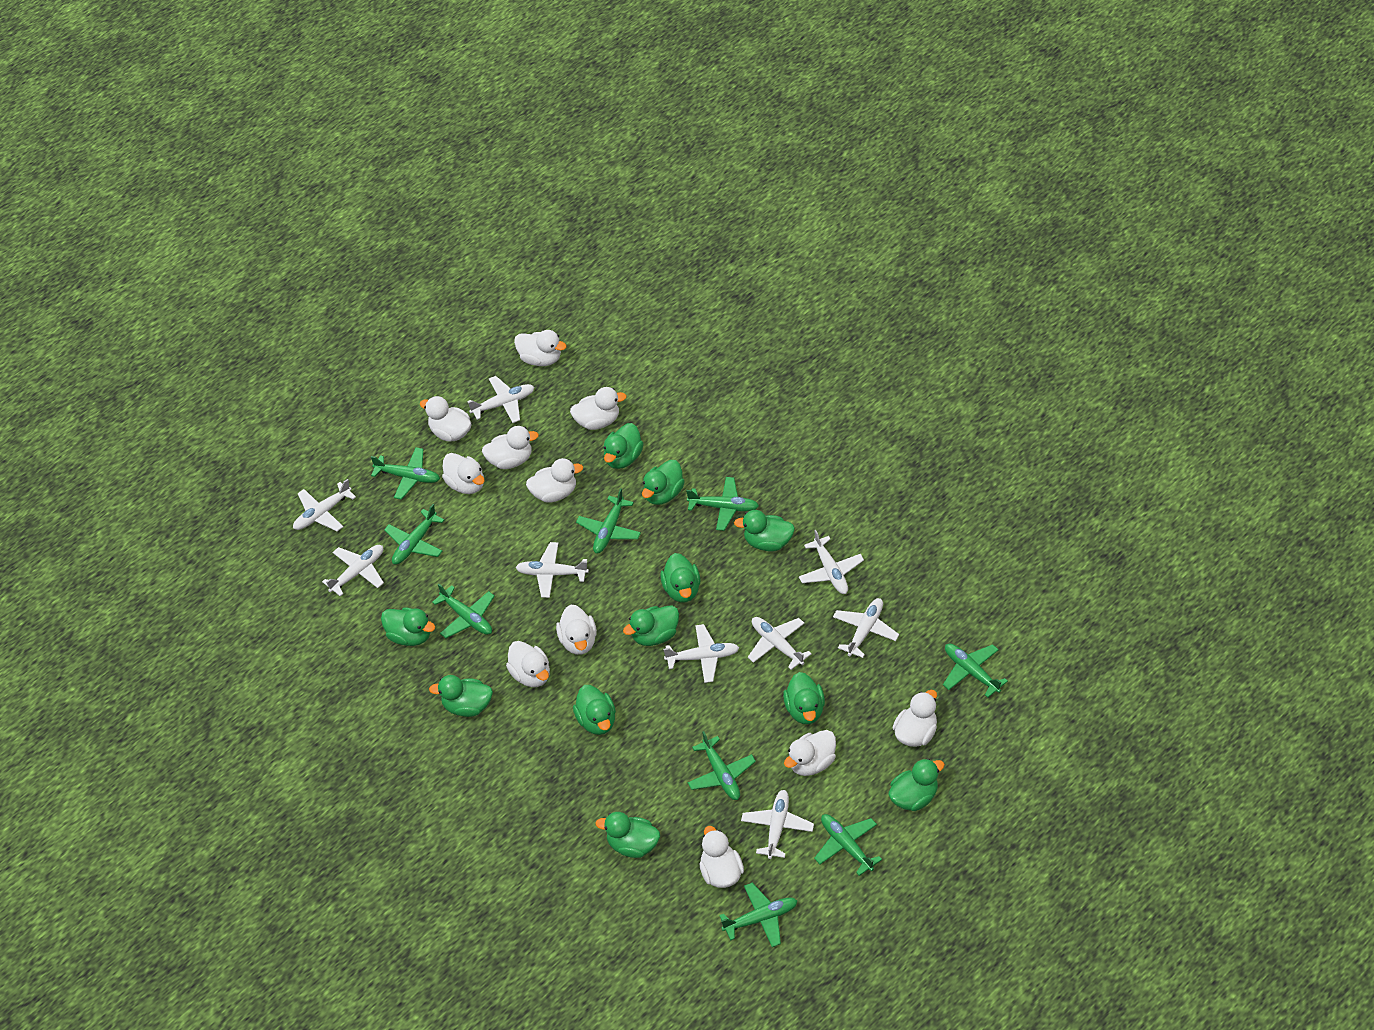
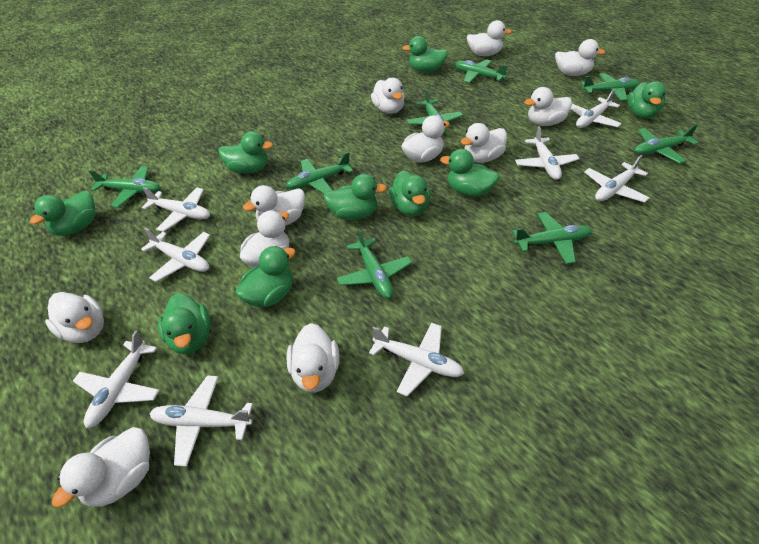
green duck: [381,607,435,646] [429,675,493,717] [573,685,616,735] [595,812,660,858] [603,423,644,469] [623,605,679,646] [642,460,685,505] [660,553,700,602] [734,510,795,551] [783,672,825,724] [888,758,945,811] = 11 -> [30,191,95,236] [158,293,211,354] [219,131,273,174] [235,246,296,307] [324,174,387,220] [389,170,430,216] [402,36,448,73] [440,149,499,197] [627,81,666,119] = 9
green plane: [371,447,440,500] [384,504,444,564] [432,584,495,638] [576,488,641,554] [686,477,759,531] [688,731,756,800] [719,883,797,947] [814,814,882,876] [943,644,1008,697] = 9 -> [89,166,161,208] [286,152,354,194] [337,228,412,299] [407,89,463,134] [455,59,508,83] [512,212,592,264] [581,73,640,101] [634,124,699,164] = 8
white plane: [293,479,356,531] [322,545,384,596] [467,376,534,423] [515,542,589,598] [663,624,739,683] [741,790,814,859] [748,617,812,670] [799,530,864,594] [833,598,899,658] = 9 -> [73,330,160,428] [141,228,210,282] [142,187,210,232] [149,375,253,467] [369,323,464,396] [515,126,579,180] [571,89,622,128] [584,155,649,202] = 8

